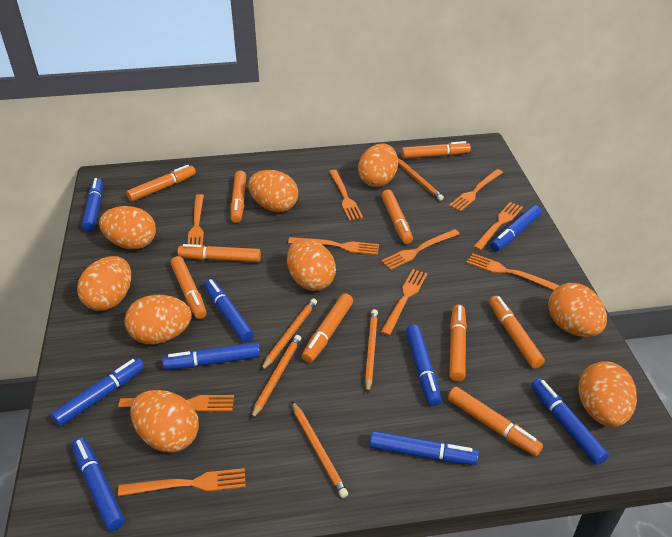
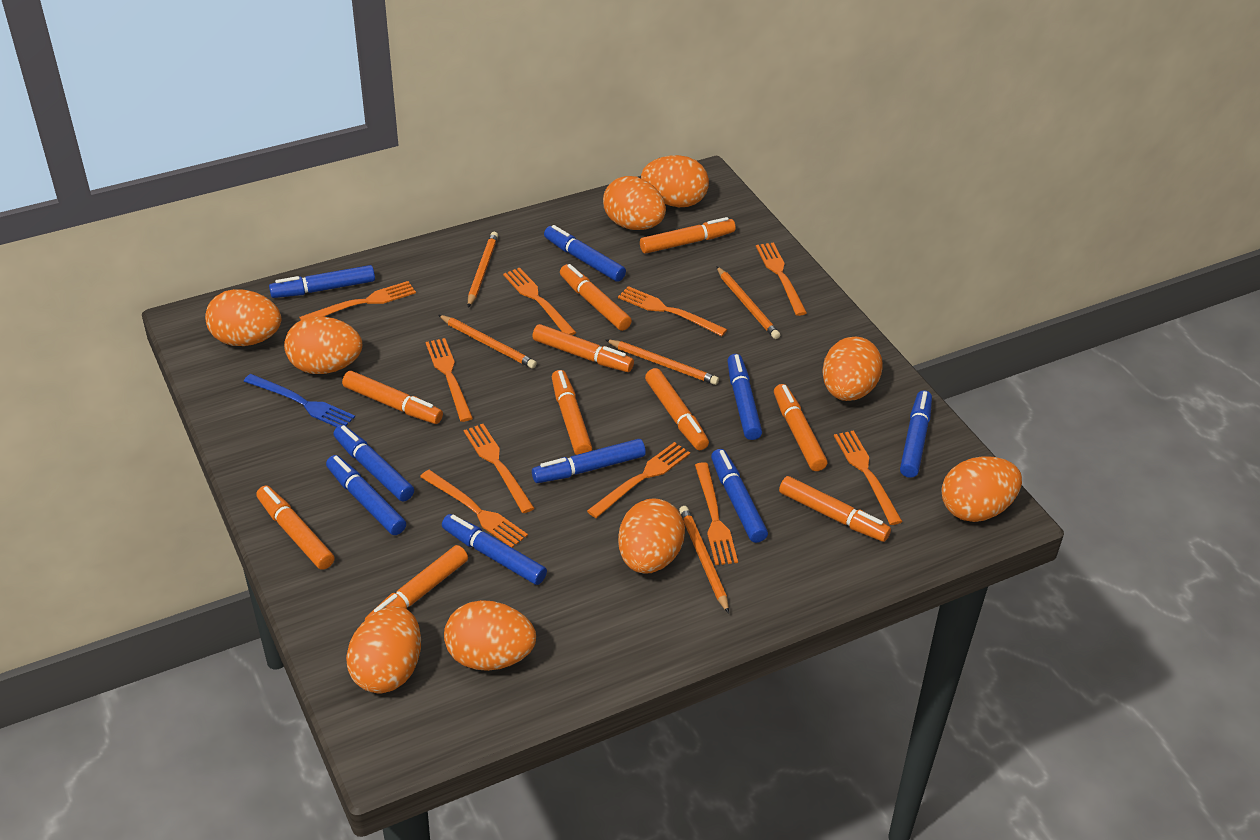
blue fork: none = 0 -> [243,374,355,427] = 1

